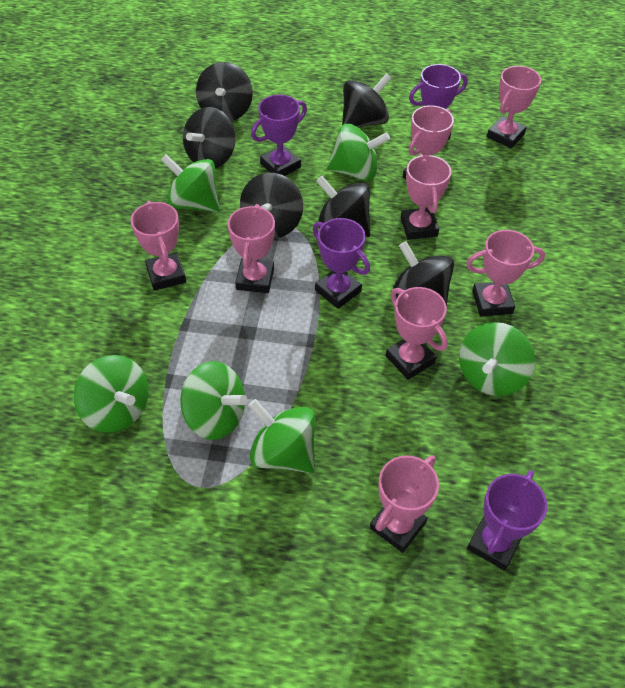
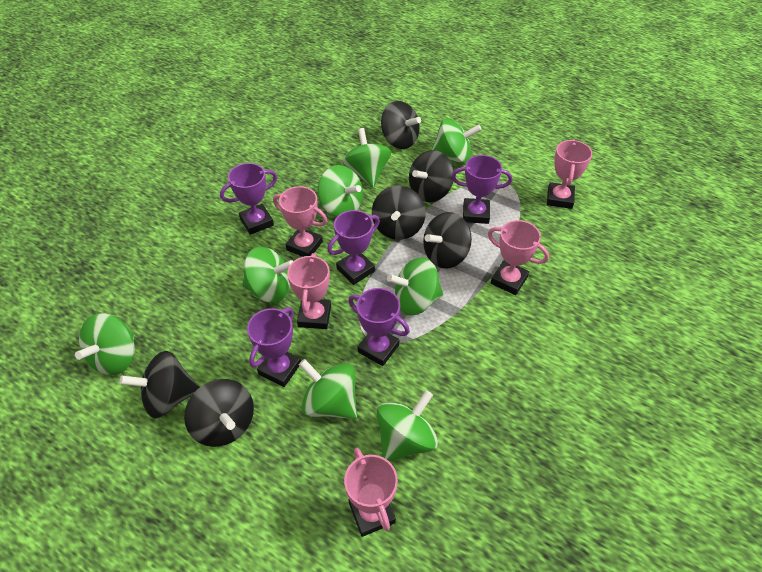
green spinning top: [74,355,149,433] [161,154,220,212] [180,361,248,440] [248,399,316,473] [327,124,390,181] [459,322,535,396] = 6 -> [75,313,135,375] [242,247,293,303] [299,359,357,419] [318,165,363,217] [342,128,391,188] [377,390,438,462] [387,257,443,316] [432,119,482,164] = 8
pink trophy: [130,201,186,291] [228,204,275,293] [370,455,439,553] [386,287,448,380] [401,154,451,240] [403,105,454,179] [466,230,545,317] [487,66,541,148] = 8 -> [273,186,327,257] [287,253,331,329] [344,448,398,537] [488,220,549,295] [547,139,593,209] = 5
purple trophy: [251,95,307,176] [313,218,370,309] [409,64,468,140] [467,470,547,570] = 4 -> [220,163,277,235] [247,307,301,387] [327,210,380,285] [348,288,410,366] [452,155,512,224] = 5

